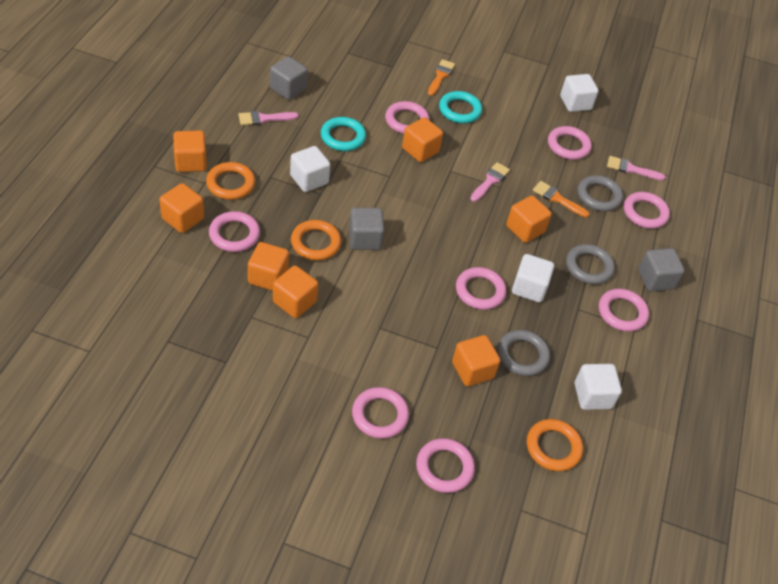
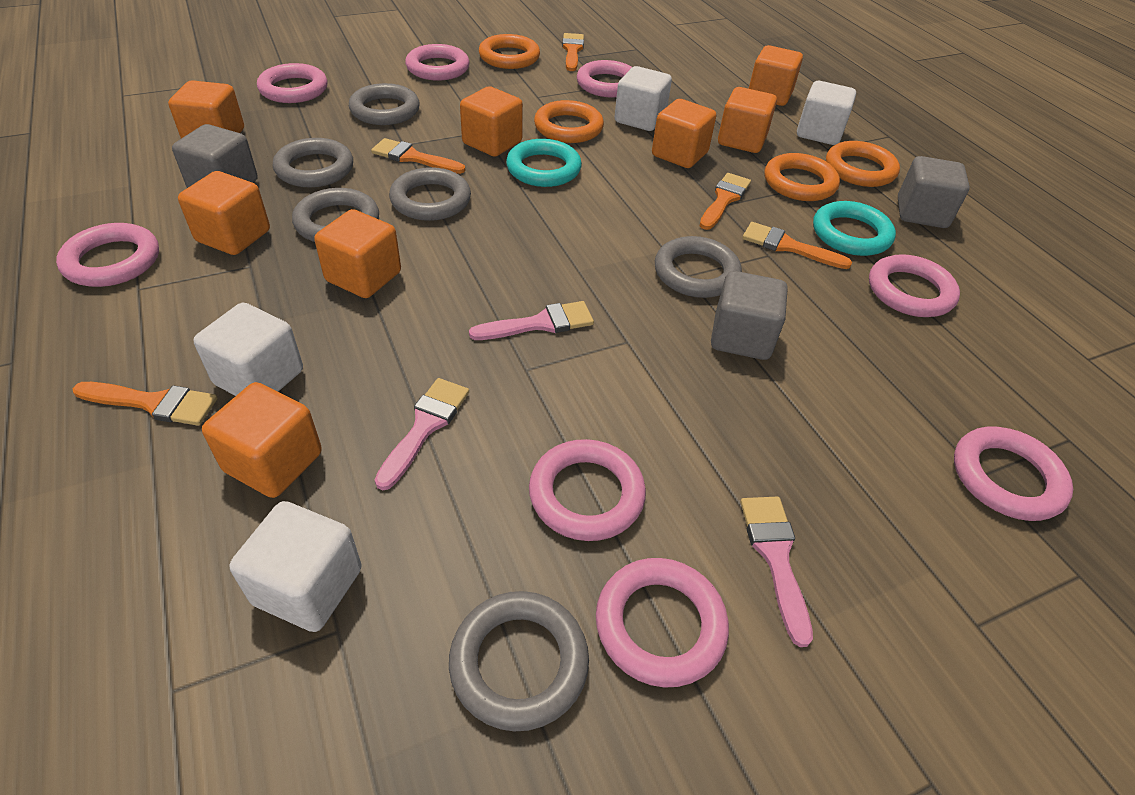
grey ring: [497,330,550,376] [566,244,615,284] [577,175,623,211] = 3 -> [273,138,353,187] [292,188,379,242] [349,83,420,125] [389,167,471,221] [449,591,589,731] [655,236,742,298] = 6
orange brush: [428,59,455,96] [533,181,589,218] = 2 -> [73,382,218,426] [371,138,466,174] [562,33,584,71] [700,173,751,230] [742,222,852,269] = 5
orange cube: [159,183,204,233] [173,130,207,172] [248,242,289,291] [273,265,318,318] [402,117,443,162] [452,335,500,386] [506,196,552,243] = 7 -> [168,80,244,138] [178,171,270,255] [202,382,322,498] [314,209,401,298] [460,86,523,157] [652,99,716,168] [718,87,777,153] [749,45,803,106] = 8
orange ring: [206,162,255,200] [291,220,341,260] [527,419,583,471] = 3 -> [479,34,540,69] [534,100,604,143] [764,153,840,201] [826,141,900,187] = 4

